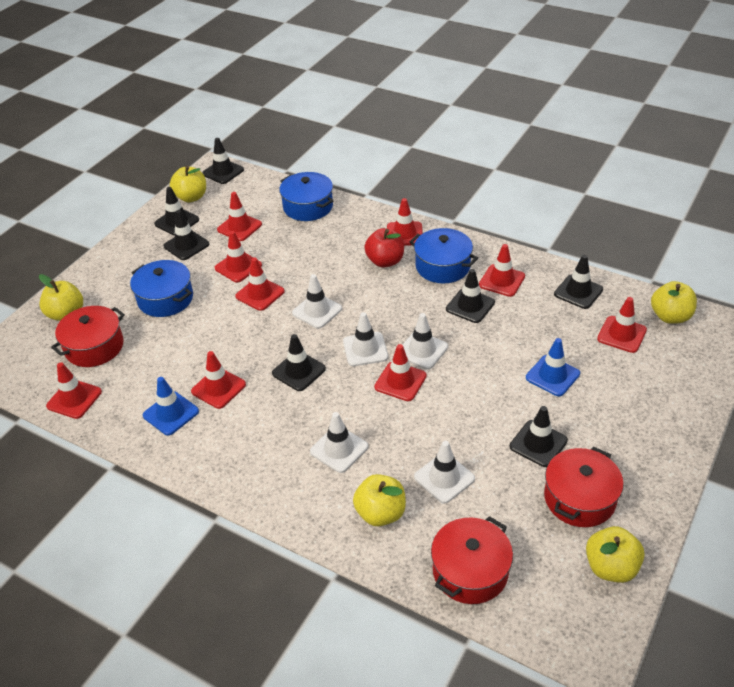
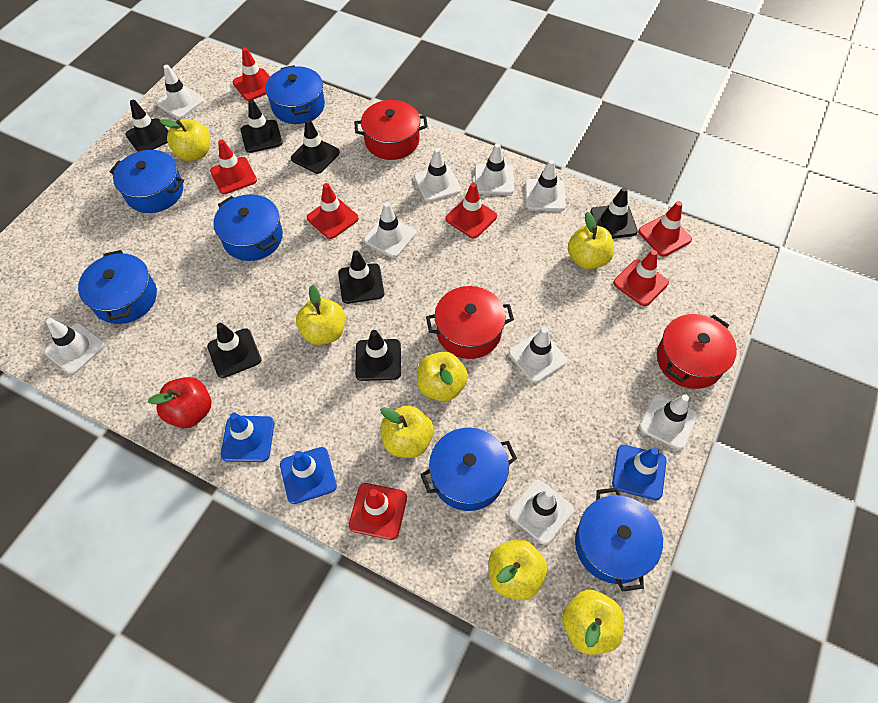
blue pot: [130,260,193,317] [279,172,333,221] [410,228,478,283] = 3 -> [78,250,157,324] [110,150,184,213] [213,194,283,261] [265,65,325,124] [420,428,517,511] [575,487,663,592] = 6
blue traffic cone: [143,377,199,435] [526,338,580,396] = 2 -> [221,413,274,462] [280,447,337,504] [612,445,667,500] = 3
red traffic cone: [46,362,102,419] [191,351,246,409] [215,231,262,283] [217,192,262,241] [235,258,285,311] [374,344,427,401] [387,198,423,246] [479,244,525,297] [597,297,647,353] = 9 -> [210,140,257,194] [233,47,270,101] [307,183,359,239] [349,483,407,540] [445,183,497,239] [613,250,669,306] [638,201,692,257] = 7
white traffic cone: [292,274,342,328] [310,412,368,473] [343,312,388,366] [402,313,448,369] [414,441,475,503] = 5 -> [44,318,105,374] [157,65,204,119] [364,202,416,258] [414,148,461,202] [475,143,514,195] [508,480,574,545] [509,327,567,383] [525,160,566,211] [639,394,698,450] = 9
yellow apple: [39,274,83,321] [170,166,206,202] [353,474,406,526] [586,526,645,583] [651,281,697,324] = 5 -> [160,119,210,161] [296,285,345,345] [380,405,434,458] [417,352,468,402] [489,539,547,601] [562,590,624,655] [568,212,614,270] = 7

